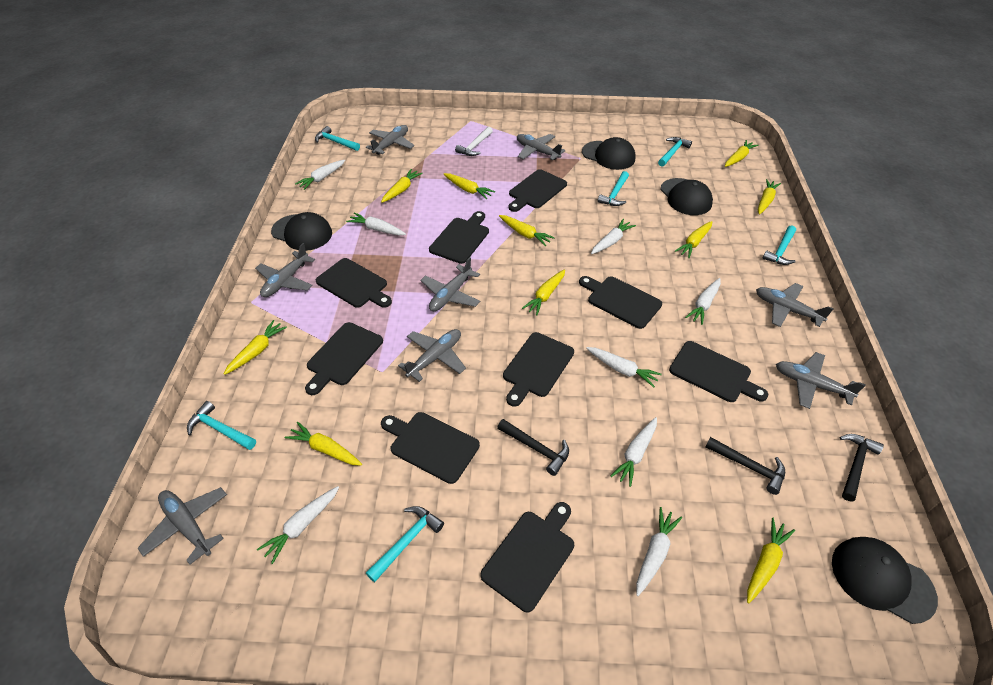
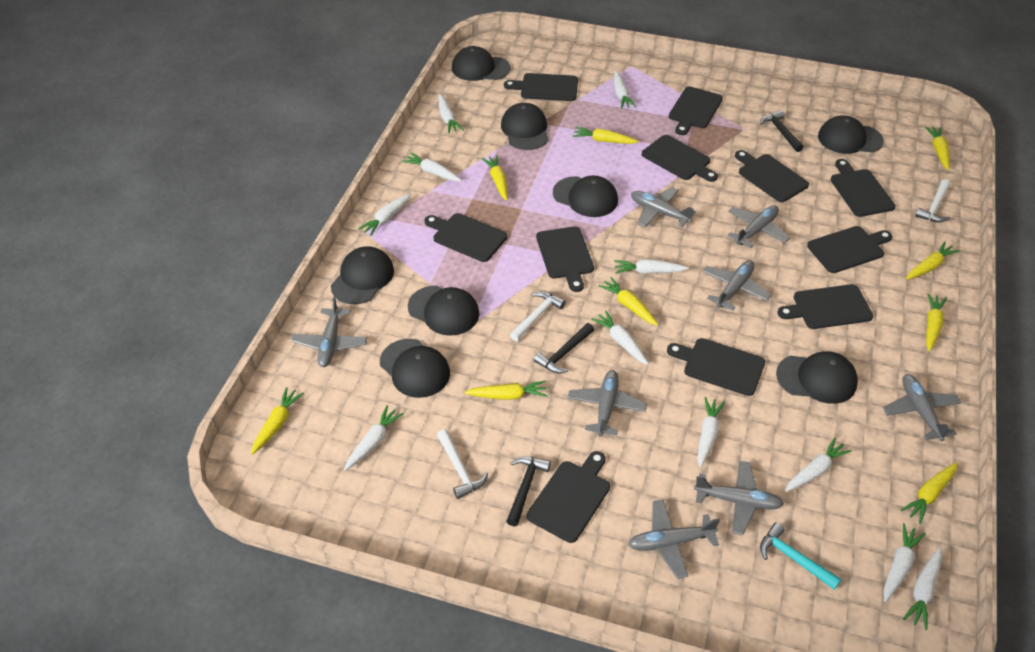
black cap: [271,212,332,251] [582,137,636,170] [660,178,713,215] [832,537,938,624] = 4 -> [331,246,394,304] [380,339,450,398] [408,286,479,336] [452,46,510,81] [501,103,549,150] [553,176,618,217] [776,351,858,404] [818,116,884,154] = 8
black cutting board: [305,322,383,395] [316,258,392,308] [381,412,480,484] [429,211,489,264] [481,502,574,612] [503,332,574,407] [508,169,567,212] [579,276,662,329] [669,341,768,402] = 9 -> [425,213,507,262] [504,73,578,101] [527,451,610,543] [536,226,594,292] [642,135,718,182] [667,338,765,396] [669,86,723,135] [735,150,809,202] [777,284,873,329] [807,226,892,273] [831,159,896,217] = 11
turquoise hammer: [187,401,256,450] [315,126,360,151] [366,506,444,582] [598,171,629,206] [658,137,692,166] [762,225,796,265] = 6 -> [760,522,841,590] = 1
white carrot: [257,486,339,564] [295,160,345,190] [346,212,406,235] [586,347,662,387] [591,219,636,254] [611,417,657,487] [636,507,682,596] [685,278,721,325] = 8 -> [344,405,404,471] [358,193,411,236] [402,152,461,181] [438,94,463,134] [591,310,648,365] [614,71,636,109] [614,259,689,274] [698,397,725,467] [785,438,852,492] [883,523,926,602] [903,547,942,630] = 11
white hammer: [455,127,493,156] = 1 -> [437,429,488,499] [510,291,566,341] [915,179,950,223] = 3
yellow carrot: [224,320,287,375] [285,422,362,466] [381,169,423,203] [444,173,495,199] [499,215,555,246] [522,270,565,315] [675,221,712,258] [725,140,758,167] [747,518,795,603] [758,179,781,215] = 10 -> [251,387,304,455] [464,380,548,400] [482,155,508,201] [573,127,639,144] [598,277,658,326] [901,462,958,524] [906,241,960,280] [925,127,950,170] [926,293,947,351] = 9

